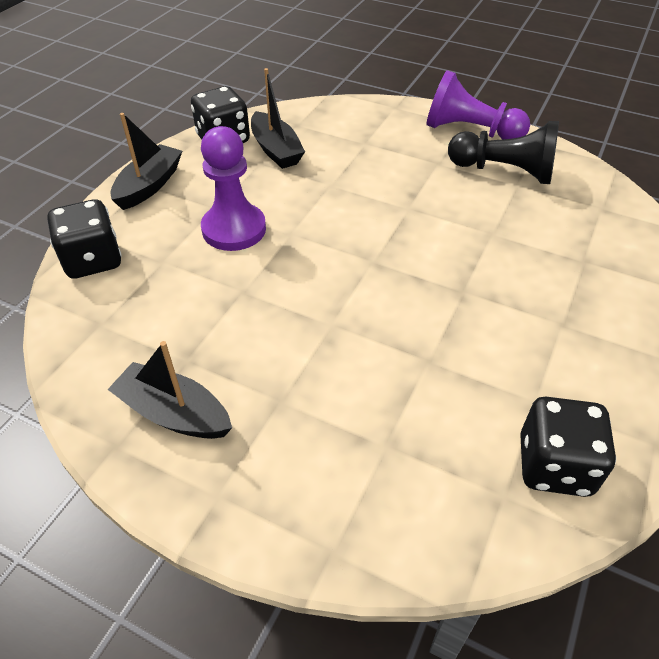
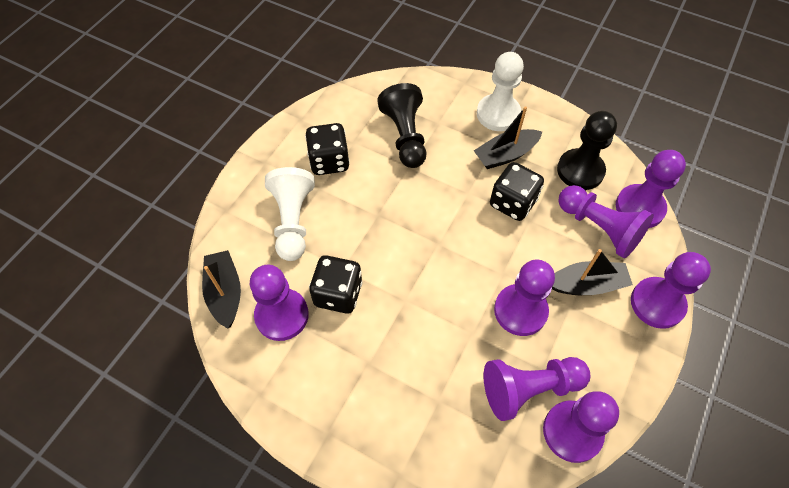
black pawn: [448,121,559,184] = 1 -> [377,83,426,168] [557,111,617,190] = 2
purple pawn: [201,126,266,251] [426,70,530,139] = 2 -> [250,265,309,341] [483,357,590,421] [494,260,555,336] [543,391,619,463] [559,185,654,258] [616,150,686,228] [631,252,711,329] = 7
white pawn: none = 0 -> [265,167,315,261] [477,52,524,131] = 2

